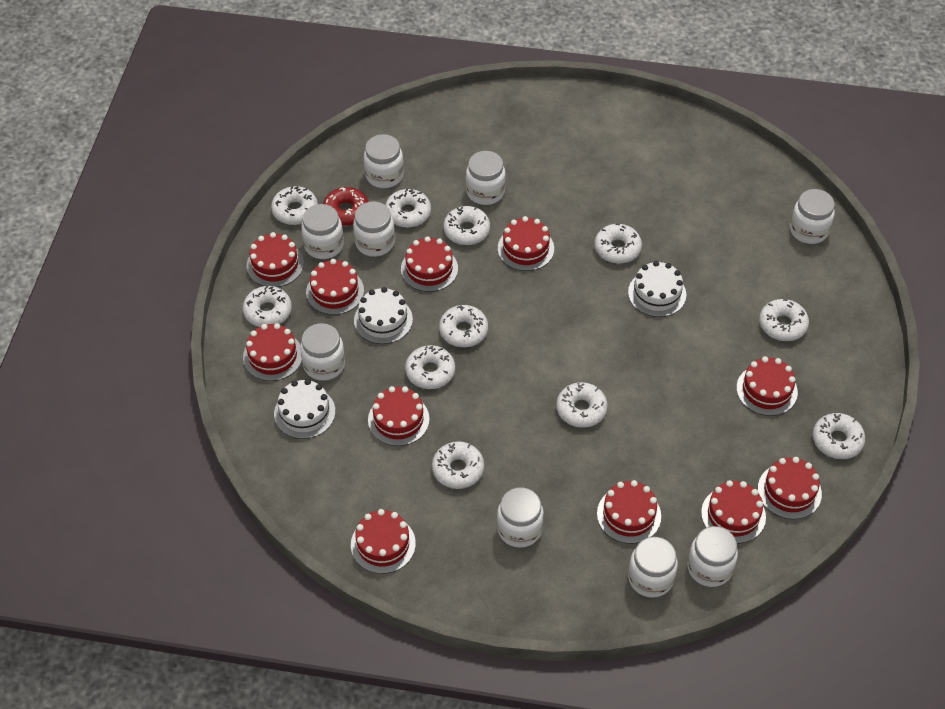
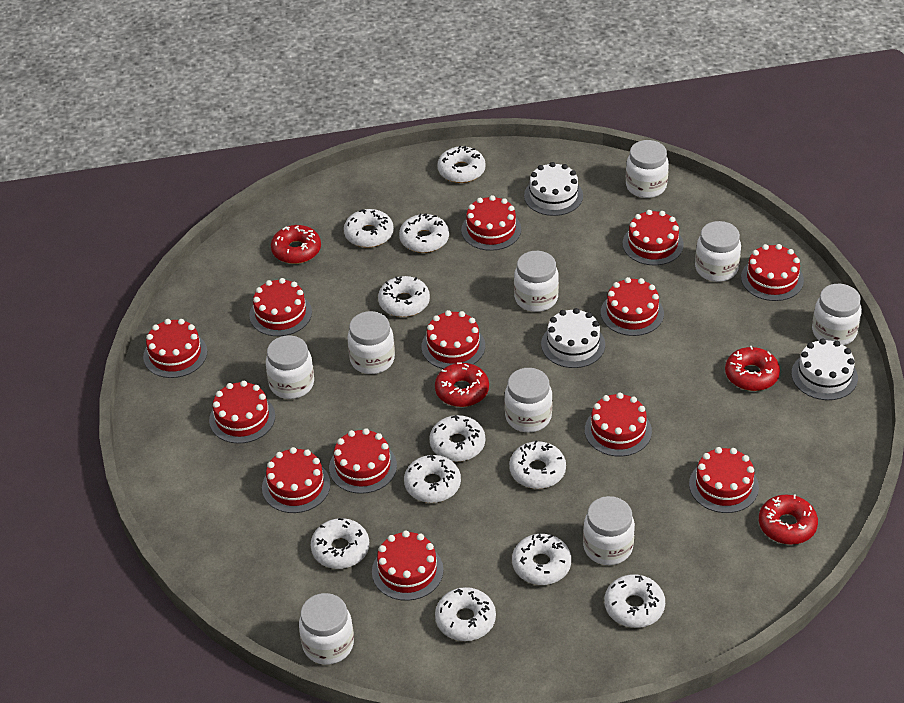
red cake: [243,323,302,381] [246,232,304,287] [306,259,364,315] [351,509,416,574] [368,386,430,446] [401,236,458,292] [498,216,554,271] [597,480,661,544] [701,480,766,544] [737,356,798,416] [758,457,822,519] = 11 -> [143,319,207,378] [209,381,275,444] [249,278,312,336] [262,447,331,513] [329,428,397,494] [372,531,443,601] [421,310,485,369] [461,195,521,251] [585,393,652,457] [601,277,664,336] [623,210,684,265] [689,447,759,513] [741,244,804,301] = 13
red donut: [323,187,368,226] = 1 -> [271,225,321,264] [435,362,489,407] [725,346,780,391] [759,494,818,545] = 4

